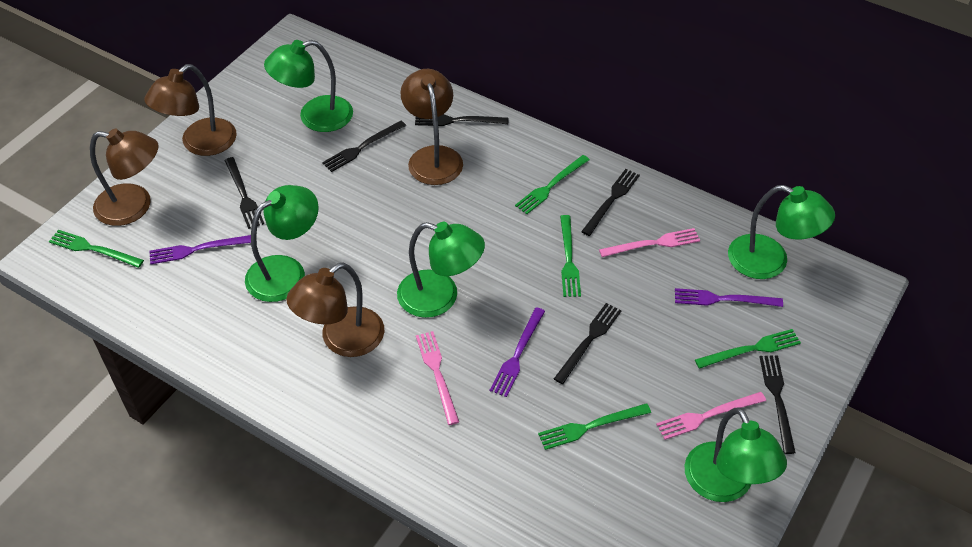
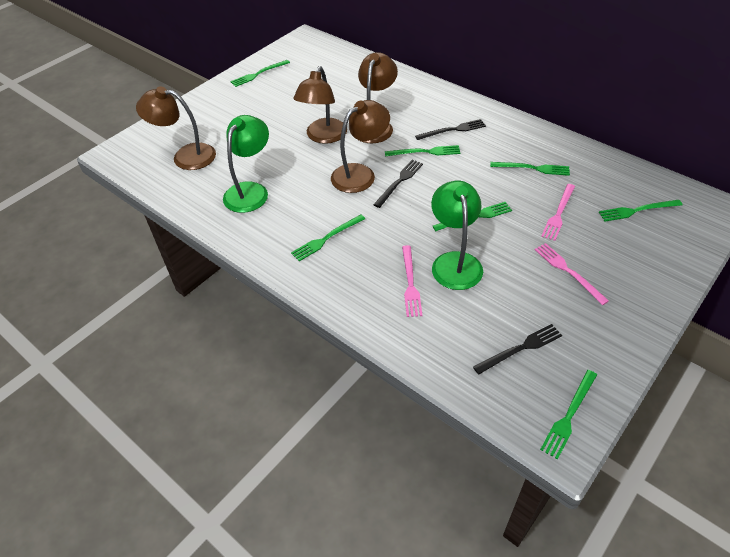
black fork: [224,157,264,229] [322,121,406,172] [415,114,509,126] [554,303,622,384] [581,169,640,236] [759,356,796,454] = 6 -> [373,160,423,208] [415,119,486,140] [473,324,562,374] = 3
green fork: [49,230,144,268] [515,155,590,214] [538,403,651,450] [560,215,581,297] [695,329,801,369] = 5 -> [230,60,290,87] [291,214,365,261] [385,145,460,157] [433,202,512,231] [490,162,570,176] [540,370,597,459] [599,200,682,222] = 7
green lamp: [245,185,319,302] [264,40,353,132] [397,222,485,318] [685,408,787,502] [728,185,835,279] = 5 -> [223,115,269,213] [431,181,483,290] = 2
purple fork: [149,235,251,264] [490,307,545,397] [675,288,783,307] = 3 -> none = 0

